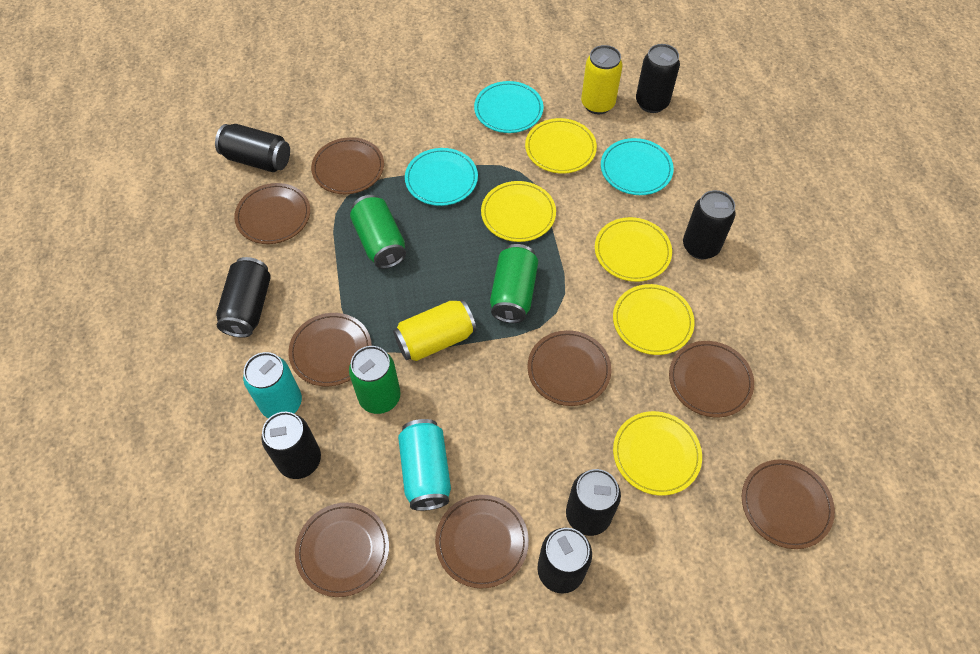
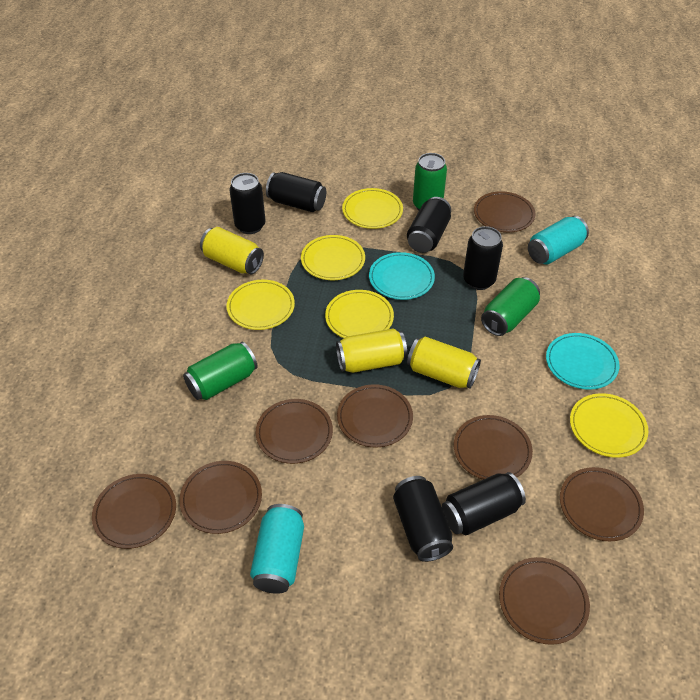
black can: [215,124,290,172] [216,257,271,338] [261,412,321,479] [537,528,592,594] [566,469,621,536] [636,44,680,113] [683,190,735,259] = 7 -> [229,173,265,234] [266,172,326,212] [393,476,453,562] [407,197,451,253] [442,472,526,535] [463,226,503,290] = 6
turquoise plate: [405,148,478,206] [474,81,543,133] [601,138,674,195] = 3 -> [369,252,435,300] [546,333,619,390] = 2
yellow can: [393,299,476,361] [581,45,623,114] = 2 -> [200,227,264,275] [336,328,407,373] [407,337,481,389] = 3

